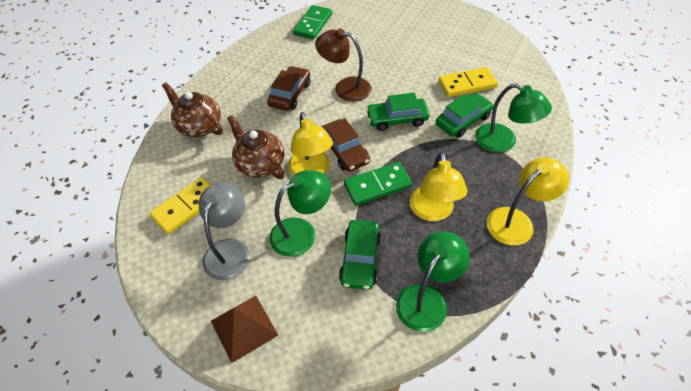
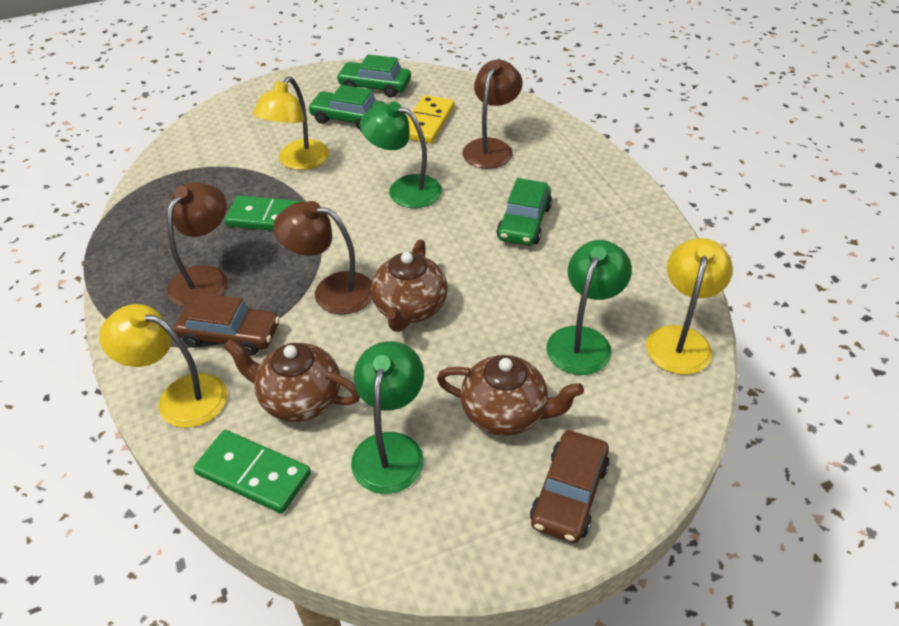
brown lamp: [315,28,372,102] = 1 -> [167,182,228,307] [273,201,372,315] [462,60,523,169] = 3
brown pyramid: [211,296,278,363] = 1 -> none = 0
brown teapot: [162,82,223,137] [227,115,284,179] = 2 -> [223,339,360,422] [371,240,448,332] [437,355,584,436] = 3
grey lamp: [199,182,250,280] = 1 -> none = 0
yellow domino: [149,177,211,234] [439,67,498,97] = 2 -> [408,95,455,143] = 1

